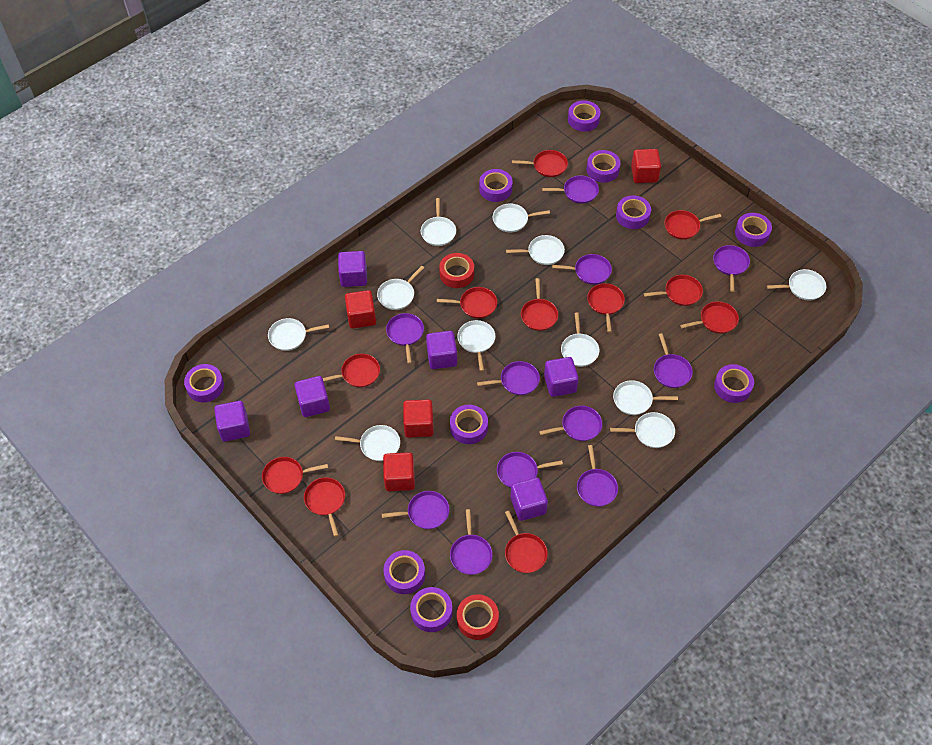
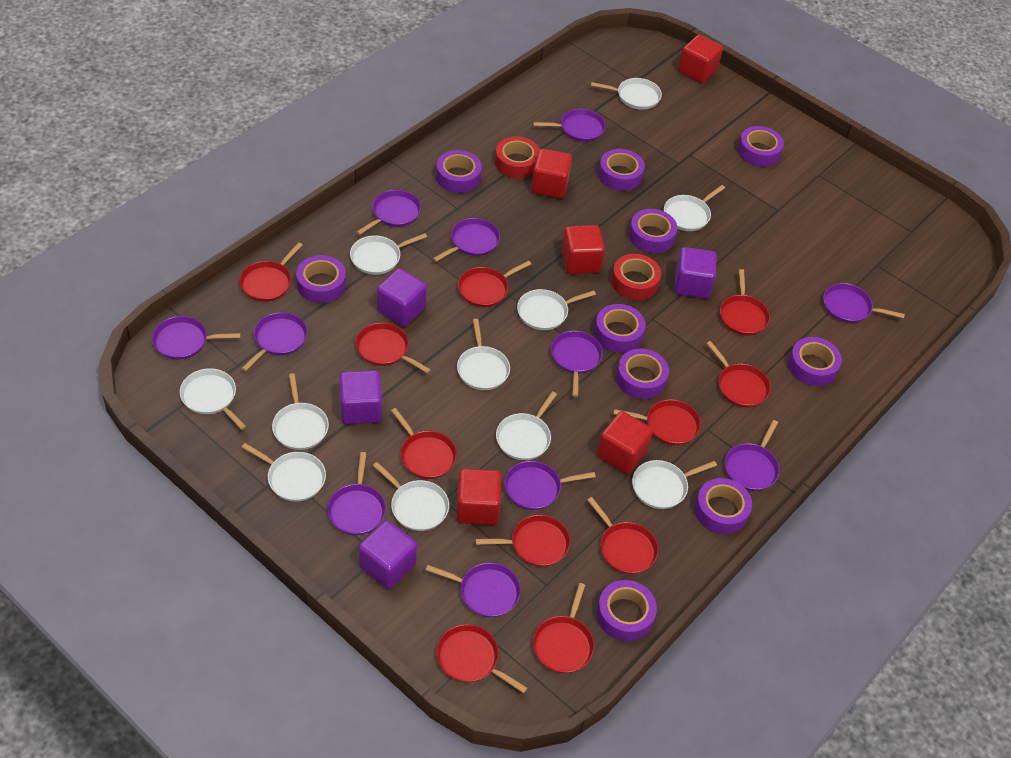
purple cube: [214,401,250,442] [294,376,330,417] [338,251,367,287] [426,331,457,369] [511,477,548,521] [544,357,579,397] = 6 -> [339,370,382,424] [359,521,417,589] [377,268,427,327] [674,247,717,298] = 4
red cube: [345,290,376,329] [383,452,415,491] [403,399,434,438] [631,149,661,183] = 4 -> [456,468,501,525] [531,149,572,198] [562,225,605,274] [597,411,653,474] [678,35,723,83] = 5

